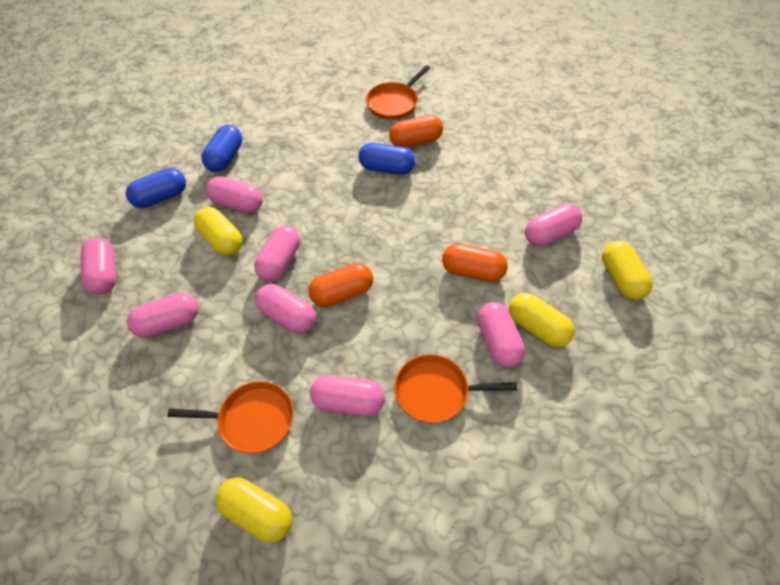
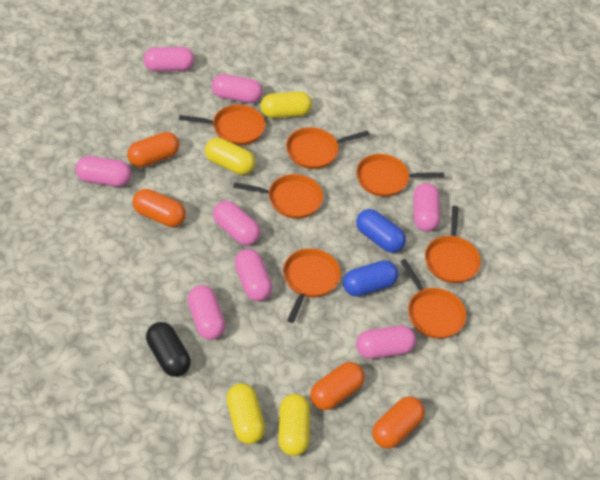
black capsule: none = 0 -> [146,322,191,377] = 1
blue capsule: [126,168,186,208] [201,125,242,172] [358,143,415,175] = 3 -> [343,260,398,297] [356,209,406,253] = 2
orange capsule: [308,263,373,307] [389,115,443,148] [442,244,508,282] = 3 -> [127,132,179,167] [133,189,186,227] [310,362,365,410] [372,396,425,448] = 4
orange pan: [167,381,293,453] [366,65,430,120] [394,354,517,423] = 3 -> [179,105,265,145] [233,174,323,219] [283,248,341,323] [286,127,370,169] [356,154,444,197] [400,259,466,339] [425,206,481,283] = 7

